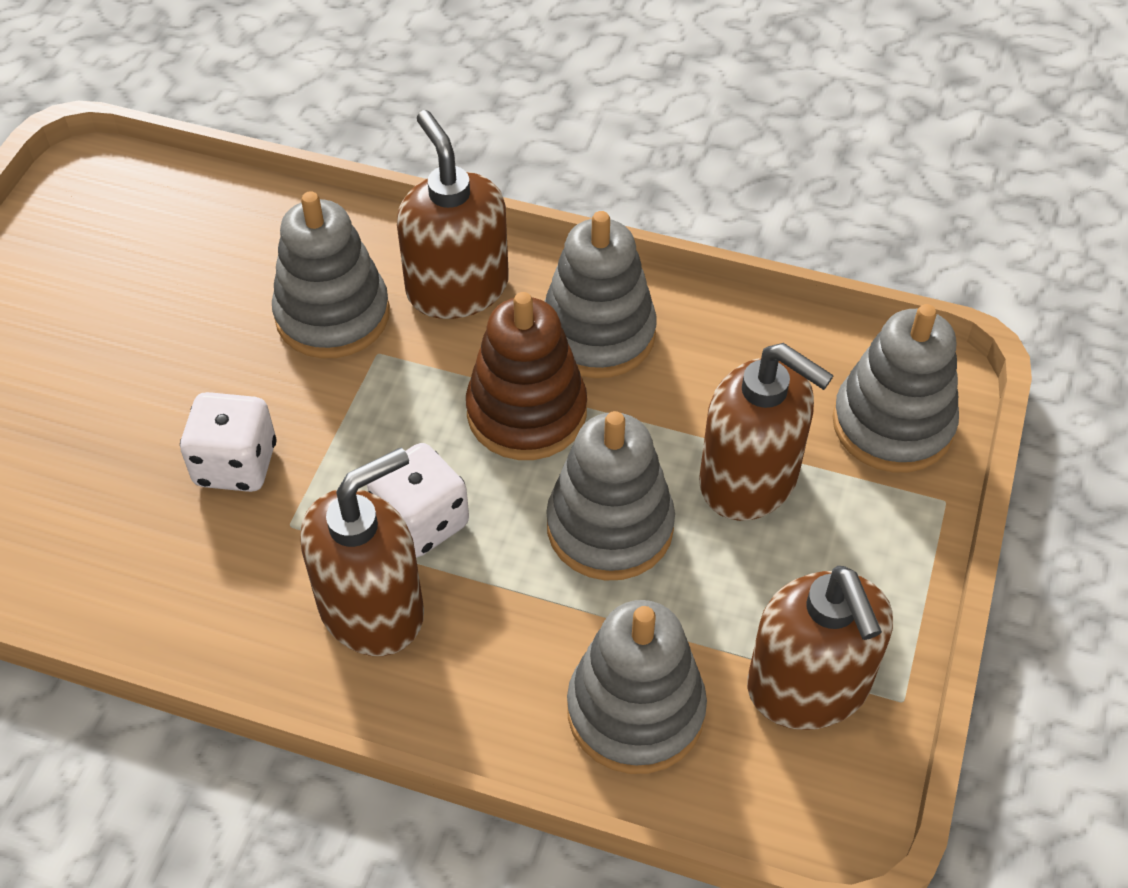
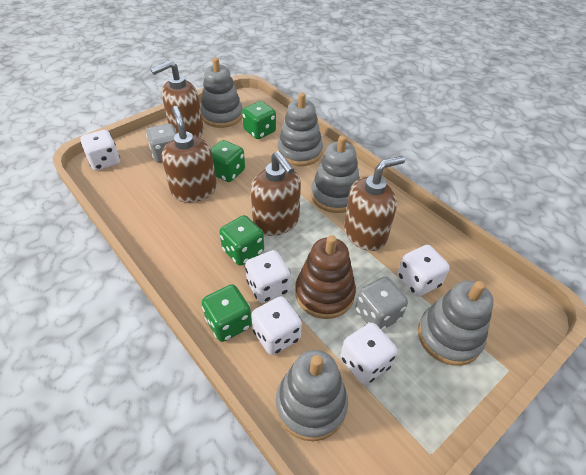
green dice: none = 0 -> [202,284,252,342] [211,140,245,182] [219,215,264,266] [242,101,276,139] = 4
grey dice: none = 0 -> [146,123,177,163] [355,277,408,330] = 2
white dice: [180,392,276,492] [367,443,469,558] = 2 -> [80,130,120,171] [245,250,291,303] [251,296,302,355] [341,323,397,384] [398,245,450,297] = 5

